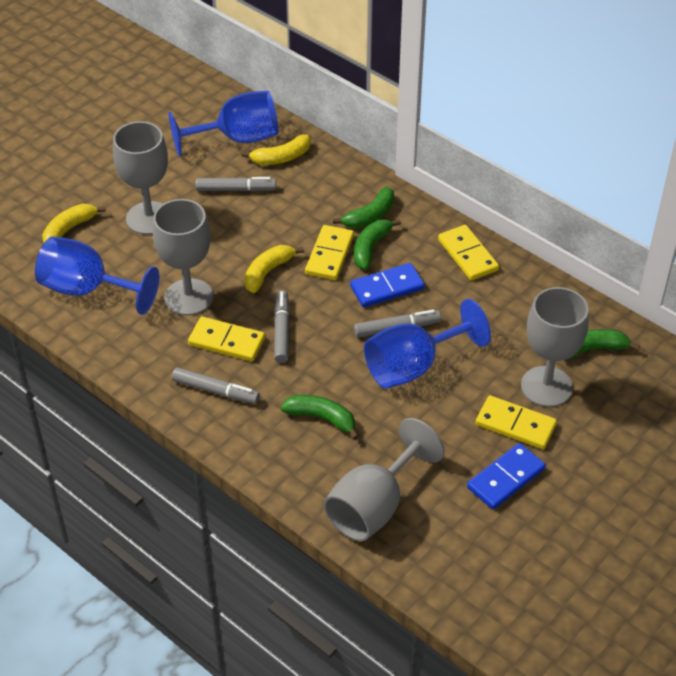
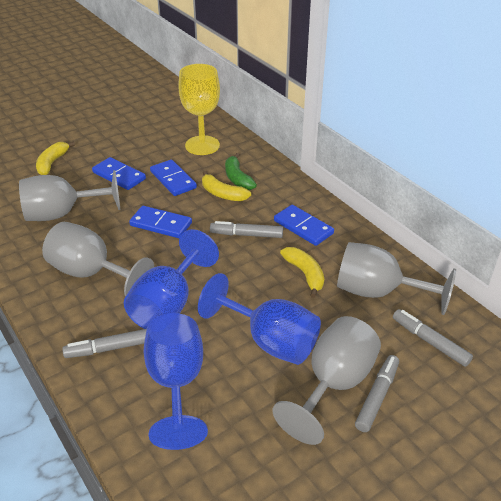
blue domino: [350,263,425,307] [467,443,546,510] = 2 -> [92,157,146,190] [129,206,192,238] [150,160,197,196] [274,205,334,246] = 4
green banana: [281,395,359,440] [333,187,394,228] [354,219,401,270] [566,329,640,360] = 4 -> [225,153,257,190] = 1
yellow domino: [188,317,265,361] [305,225,354,280] [438,225,499,281] [476,395,557,449] = 4 -> none = 0
yellow goblet: none = 0 -> [178,64,220,155] = 1

